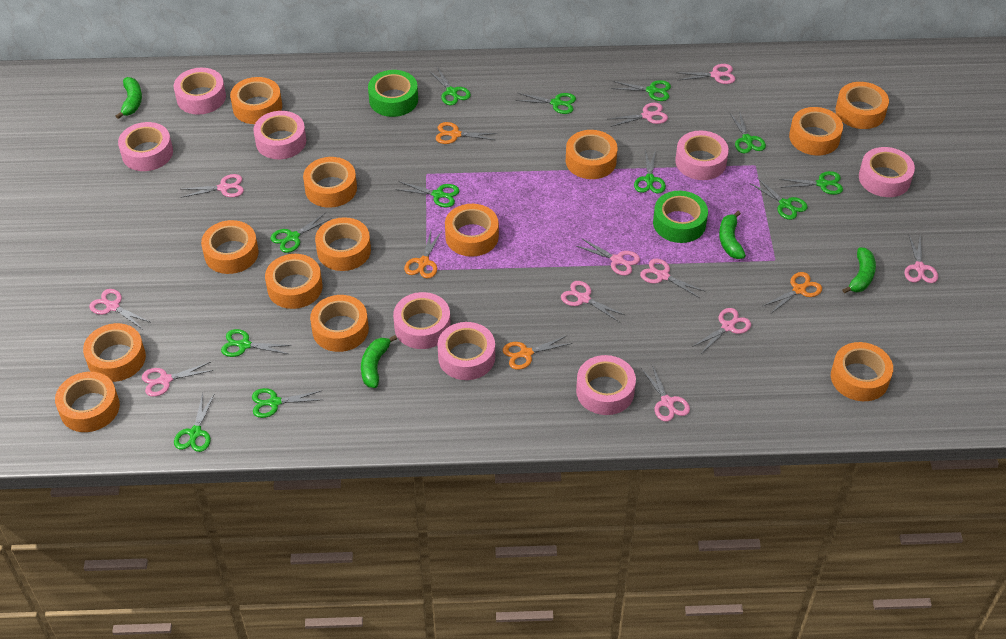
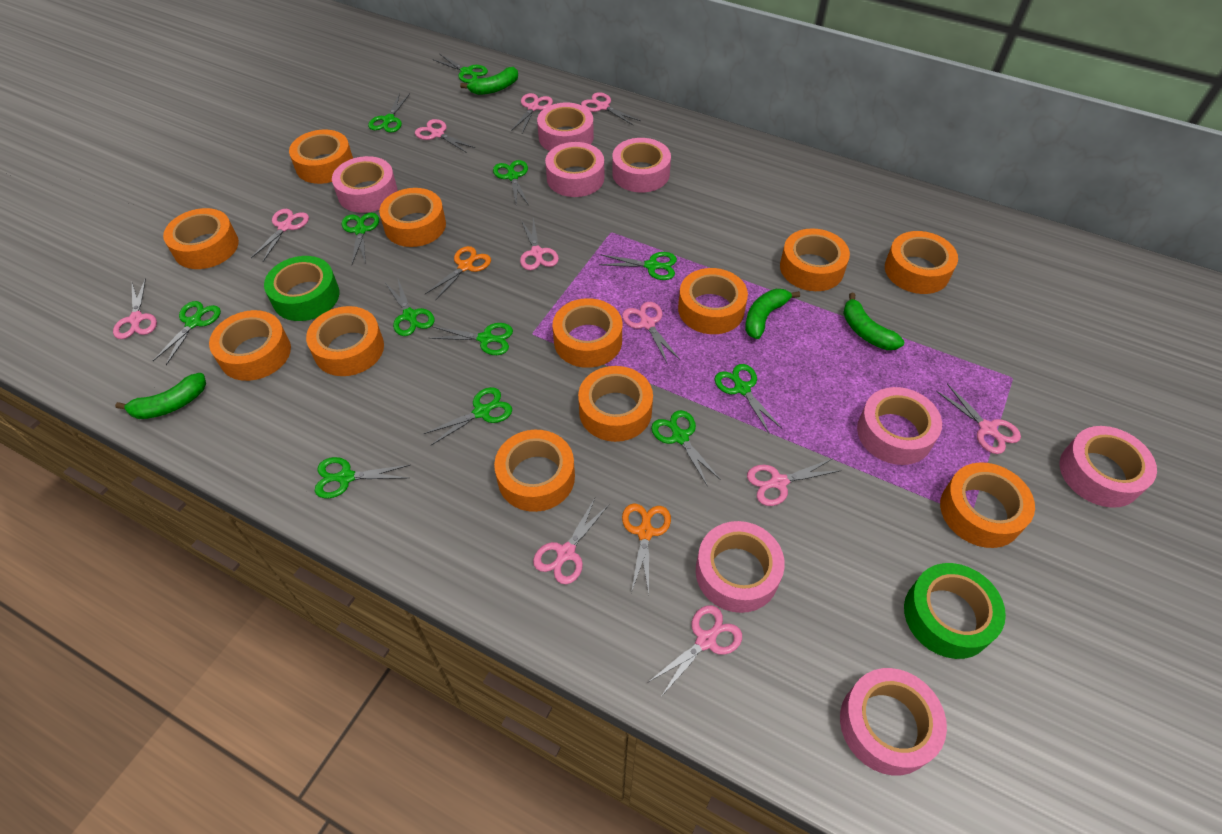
orange scissors: [404,231,442,279] [436,122,497,144] [503,335,572,370] [763,272,822,314] = 4 -> [425,246,491,301] [622,503,671,594] = 2
orange tape: [55,372,120,432] [83,323,146,382] [201,220,259,274] [230,77,282,124] [265,254,322,309] [303,157,357,208] [310,295,369,352] [315,217,371,271] [445,204,499,257] [566,130,618,179] [789,107,843,156] [831,342,893,401] [835,82,889,129] = 13 -> [163,208,239,269] [209,310,291,381] [289,130,353,184] [306,306,384,376] [379,188,446,247] [494,430,575,512] [552,298,622,368] [578,366,653,442] [678,268,748,334] [780,228,850,291] [885,231,958,294] [940,462,1035,548] = 12

